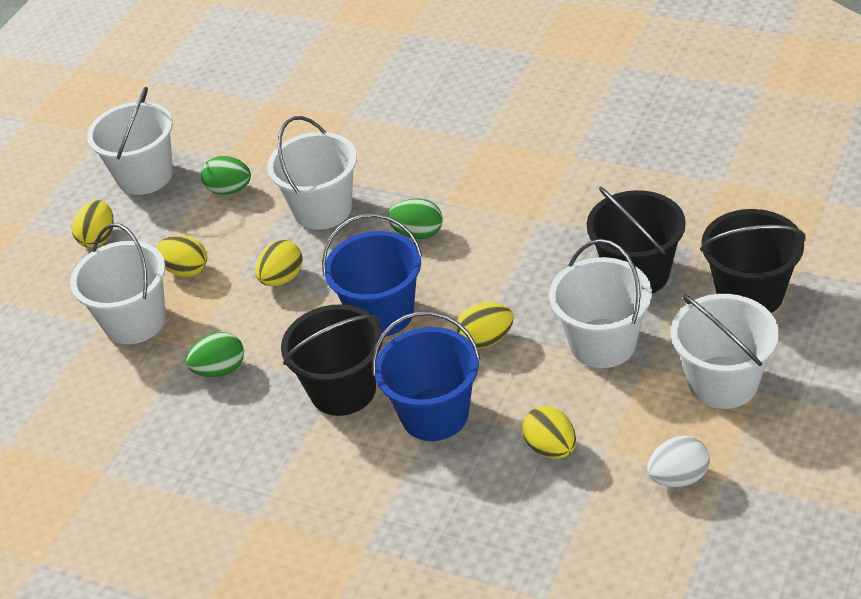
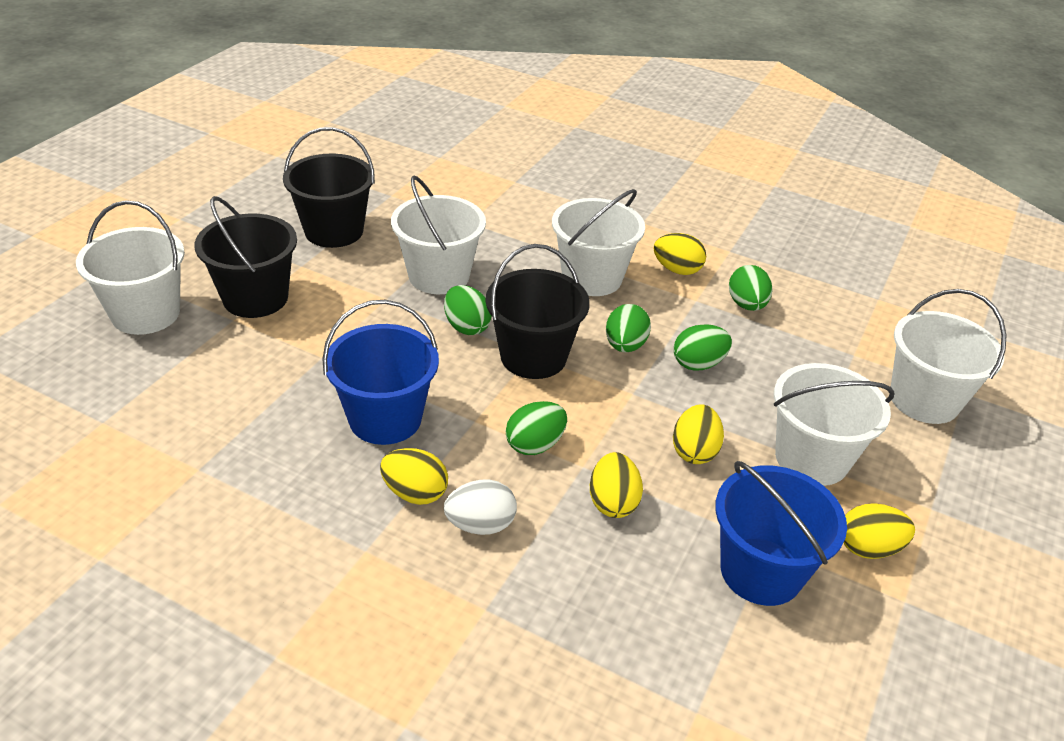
green egg: [186,332,244,377] [201,156,251,195] [388,198,442,240] = 3 -> [444,285,492,335] [506,401,567,455] [606,304,651,352] [674,324,732,371] [729,265,772,311] = 5

